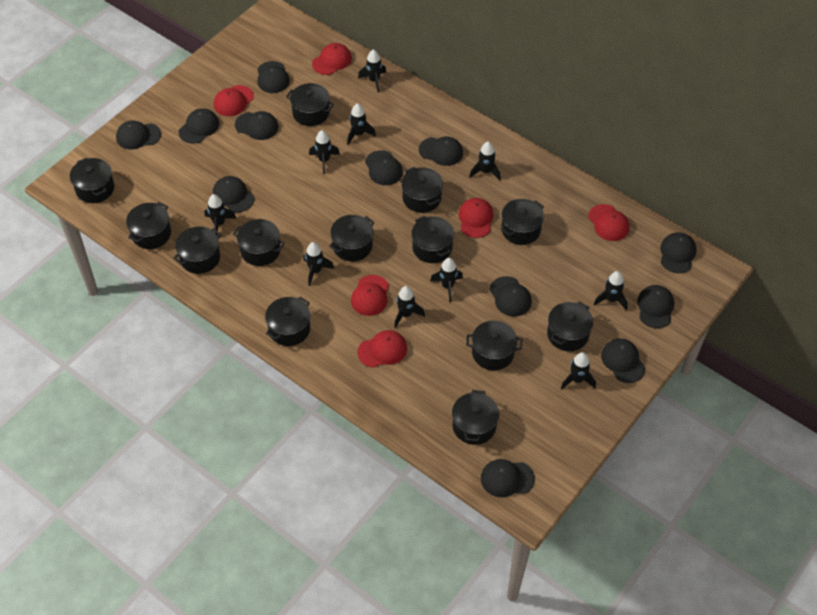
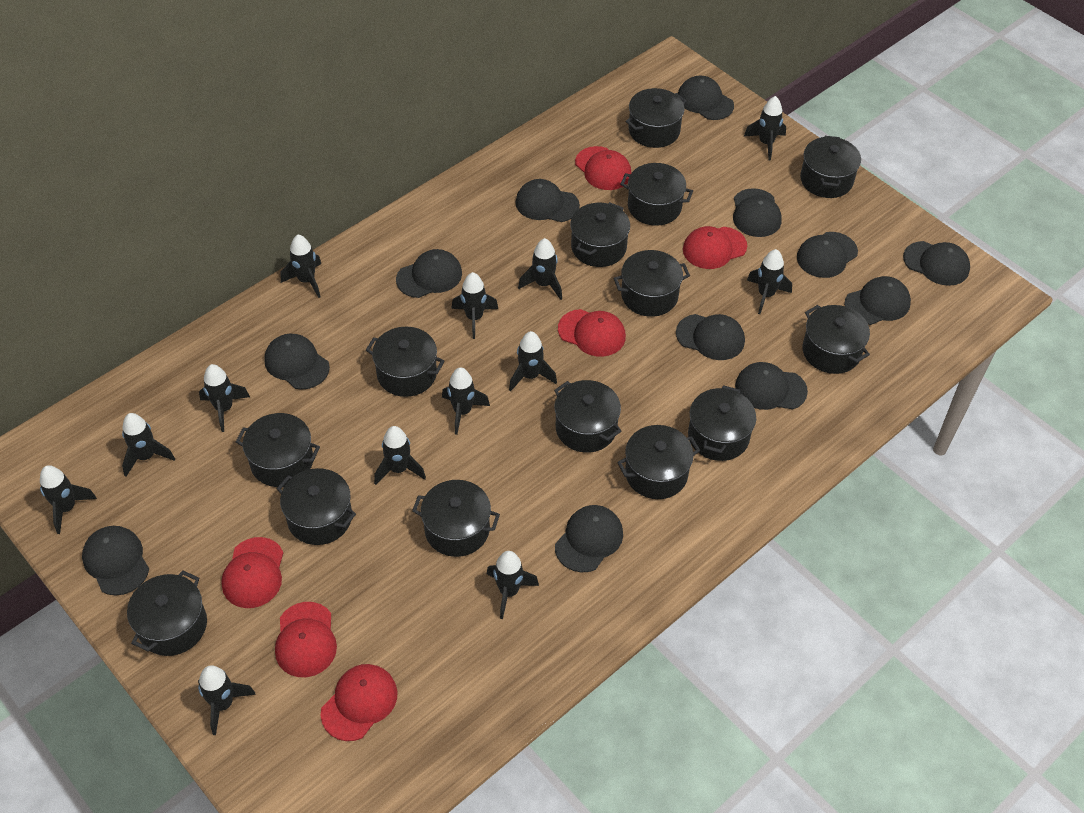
black pot: [70,158,114,203] [126,202,171,249] [173,227,221,274] [233,219,285,266] [265,297,310,346] [286,83,334,126] [329,215,375,262] [401,167,443,213] [411,216,454,263] [452,390,499,445] [466,321,522,370] [501,199,544,245] [547,302,593,351] = 13 -> [127,571,207,656] [236,413,320,487] [276,468,356,545] [366,327,445,397] [412,480,500,557] [554,380,621,453] [571,202,630,267] [613,250,690,317] [617,425,700,499] [620,163,693,226] [626,88,687,148] [688,385,756,461] [800,136,861,198] [802,305,870,374] = 14
black rocket: [205,194,236,235] [303,242,334,286] [309,130,340,174] [347,103,376,145] [358,49,386,93] [394,286,425,328] [430,258,463,302] [469,142,501,180] [561,352,596,389] [594,271,628,310] = 10 -> [40,465,97,534] [122,413,175,477] [198,665,256,735] [199,364,250,432] [280,235,321,298] [374,426,426,485] [442,367,490,435] [451,272,498,339] [487,551,539,619] [509,331,557,392] [518,238,562,300] [744,96,786,160] [747,249,792,314] = 13

